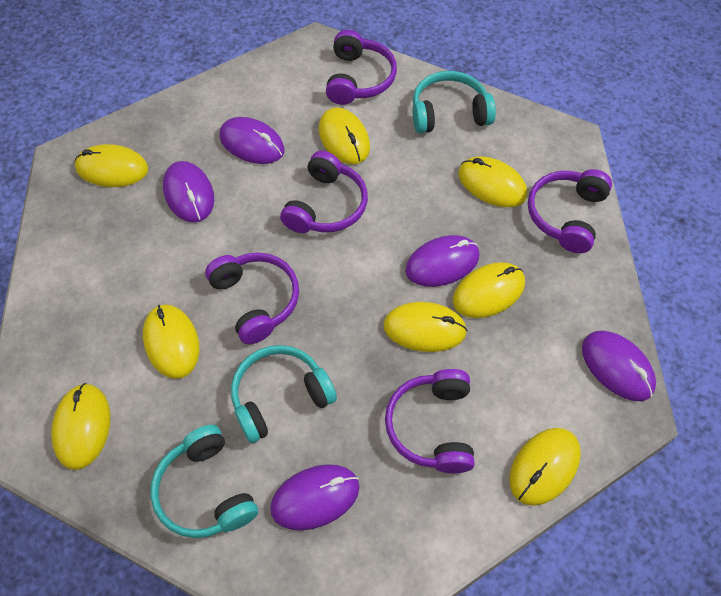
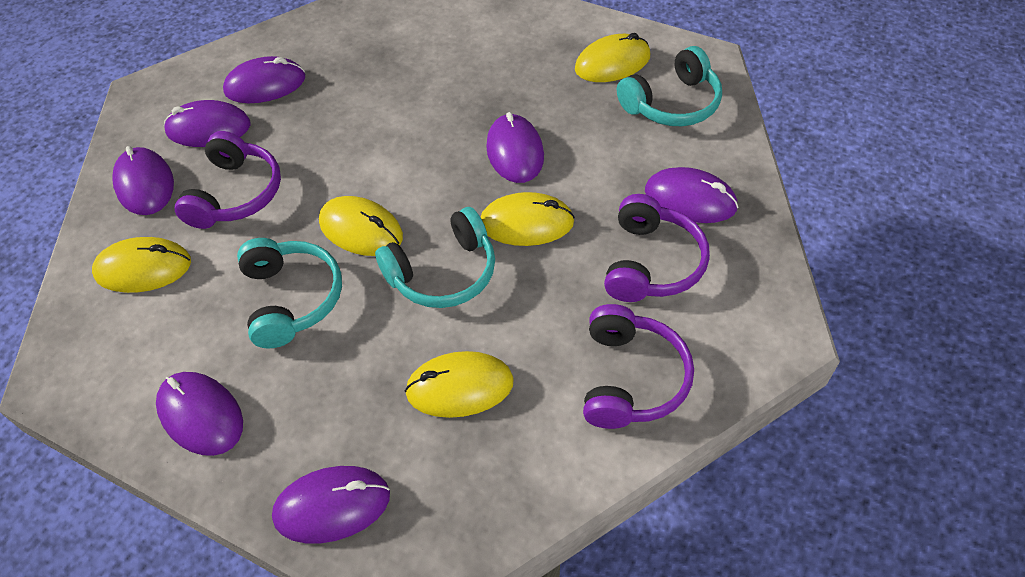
purple headphones: [205,253,299,344] [280,151,368,233] [326,30,397,105] [385,369,475,473] [528,169,612,253] = 5 -> [175,131,281,229] [583,304,694,429] [604,194,710,302] = 3
purple mouse: [163,161,214,222] [220,117,284,164] [270,464,360,530] [405,235,480,287] [582,331,656,401] = 5 -> [112,146,174,215] [156,372,243,456] [164,100,251,147] [223,56,305,103] [272,466,390,544] [486,112,544,183] [645,167,738,223] = 7
yellow mouse: [51,383,110,470] [75,144,148,187] [143,304,200,379] [319,107,370,164] [383,302,467,352] [453,262,525,318] [458,156,527,207] [509,428,581,506] = 8 -> [92,237,191,293] [319,196,403,256] [405,351,514,418] [481,192,575,246] [575,33,650,82] = 5

